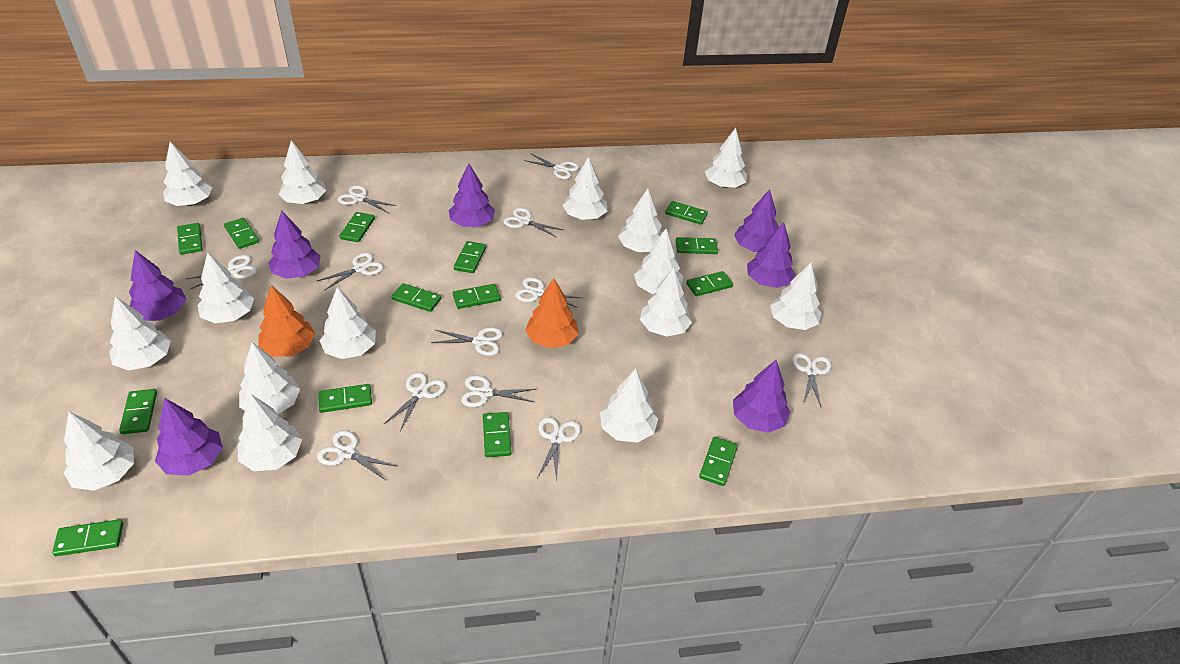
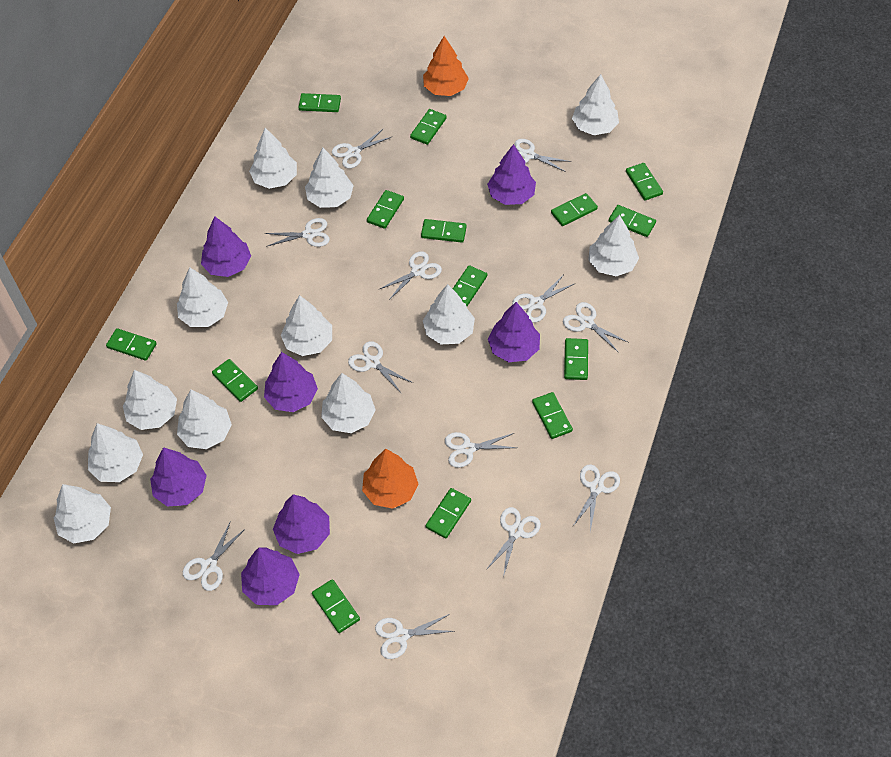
white tree: [64,412,134,491] [109,296,171,371] [163,142,212,206] [198,252,254,323] [238,394,302,471] [239,342,300,414] [279,140,326,204] [320,287,376,359] [562,157,607,220] [600,368,658,443] [618,189,663,252] [634,229,683,294] [640,268,692,337] [705,128,747,188] [770,262,822,330] = 15 -> [54,484,111,543] [88,423,143,482] [123,370,177,430] [177,267,228,327] [177,390,232,449] [249,128,297,189] [281,295,332,356] [305,148,354,208] [321,373,376,433] [423,284,475,344] [572,74,619,135] [588,215,639,276] = 12

